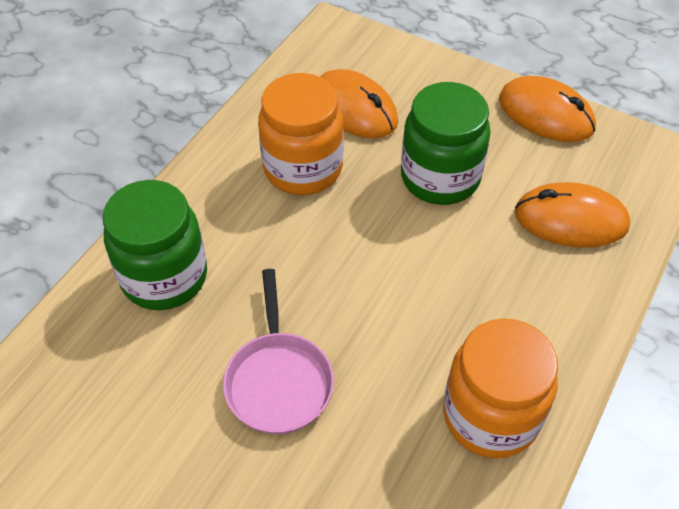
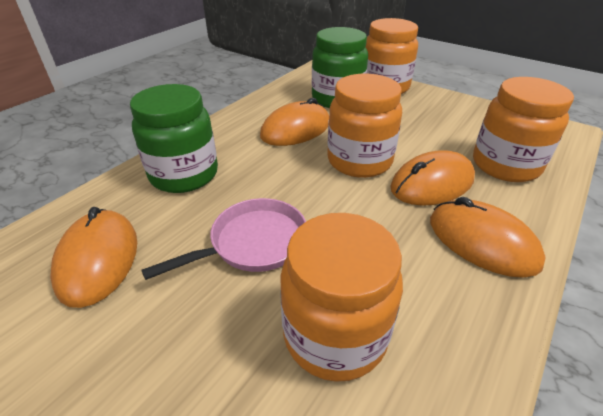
orange jar: [258,73,344,195] [443,319,558,458] = 2 -> [280,213,403,382] [328,74,402,178] [366,18,418,94] [473,77,574,182] = 4
orange mouse: [320,69,398,138] [499,76,596,142] [515,182,630,248] = 3 -> [50,207,137,308] [260,98,329,146] [390,150,475,206] [430,197,546,278] = 4

